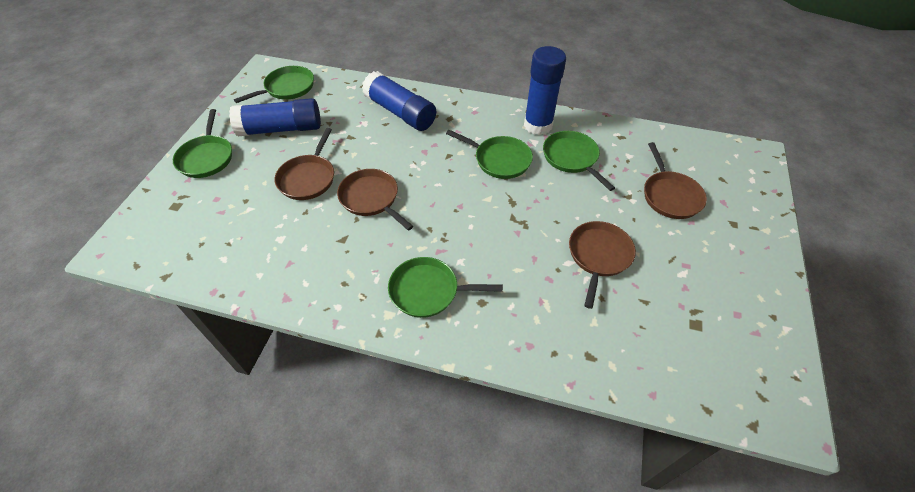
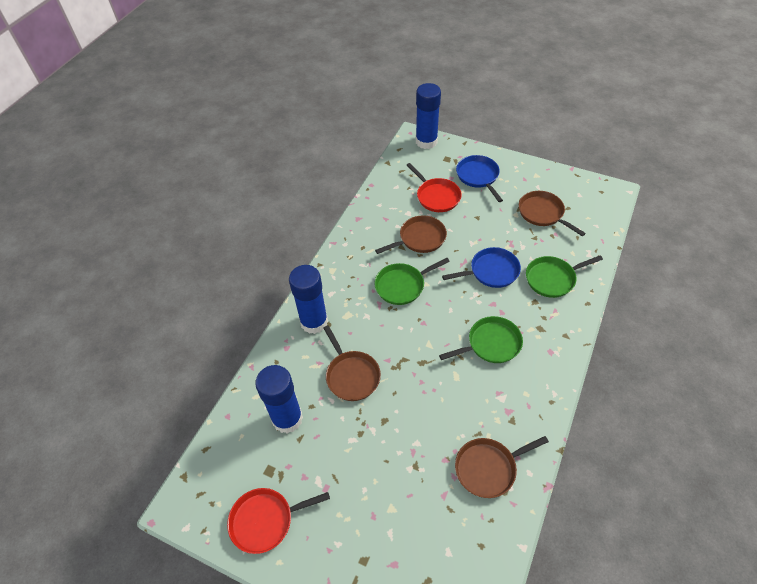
blue pan: none = 0 -> [442,247,521,288] [456,155,503,202] = 2
green pan: [173,109,232,178] [234,66,314,103] [388,257,503,318] [446,130,533,179] [543,131,615,191] = 5 -> [375,258,450,305] [439,316,523,363] [526,255,603,298] = 3
red pan: none = 0 -> [227,488,330,554] [407,163,462,212] = 2

